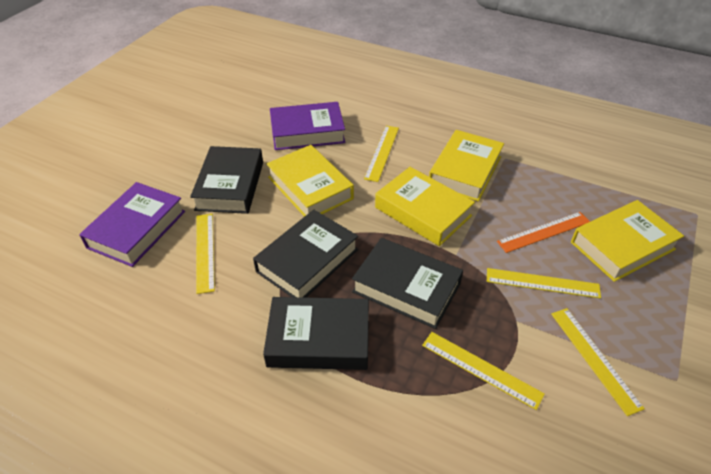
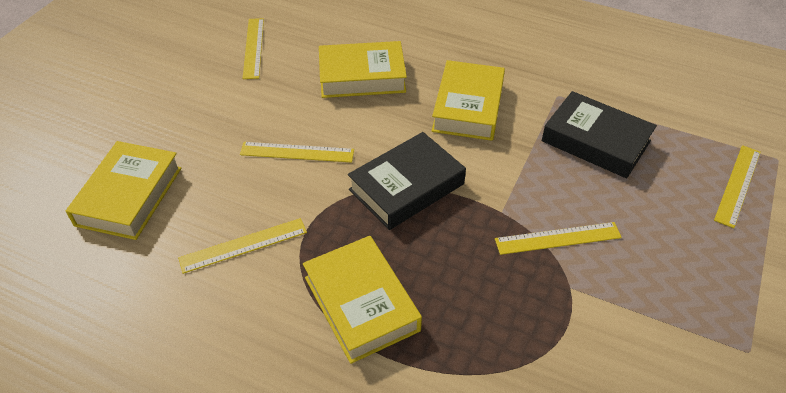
black book: [190,146,263,214] [253,210,358,298] [263,297,369,370] [352,238,463,329] = 4 -> [348,132,466,230] [542,91,657,178] = 2
orange ruler: [497,212,590,253] = 1 -> none = 0
purple book: [79,182,185,267] [270,102,345,150] = 2 -> none = 0

